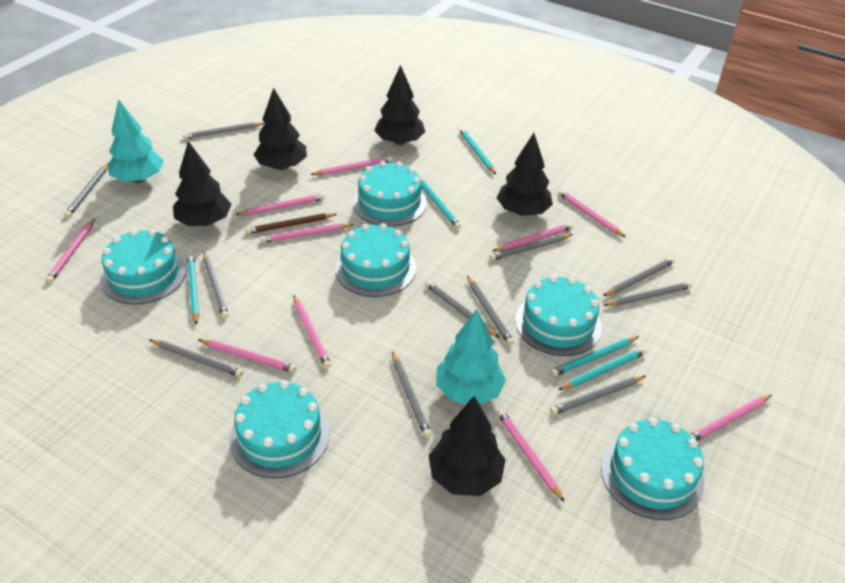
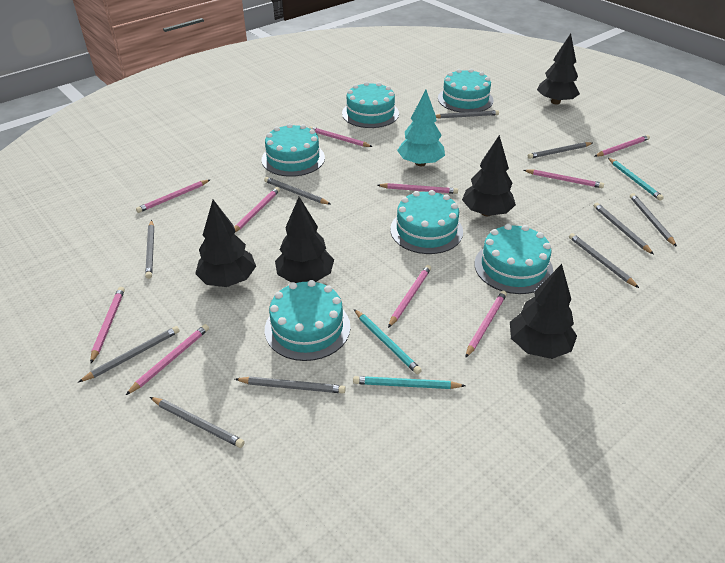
brown pencil: [245,213,336,234] = 1 -> none = 0
grey pencil: [64,163,108,217] [149,339,243,377] [183,122,265,139] [203,252,229,319] [392,351,431,438] [425,281,499,338] [467,276,514,346] [489,234,573,261] [550,376,646,415] [603,257,675,296] [603,282,693,306] = 11 -> [79,326,180,382] [145,220,154,279] [150,397,245,448] [235,377,346,393] [264,177,331,204] [436,110,499,119] [528,142,593,159] [569,233,639,288] [594,203,653,254] [630,193,677,247] = 10
turquoise pencil: [187,254,199,325] [421,179,461,229] [459,128,496,174] [551,336,639,376] [558,347,647,390] = 5 -> [353,376,465,389] [354,309,422,374] [608,158,664,201] = 3
turquoise tree: [108,99,164,183] [436,309,506,404] = 2 -> [397,90,445,166] = 1

